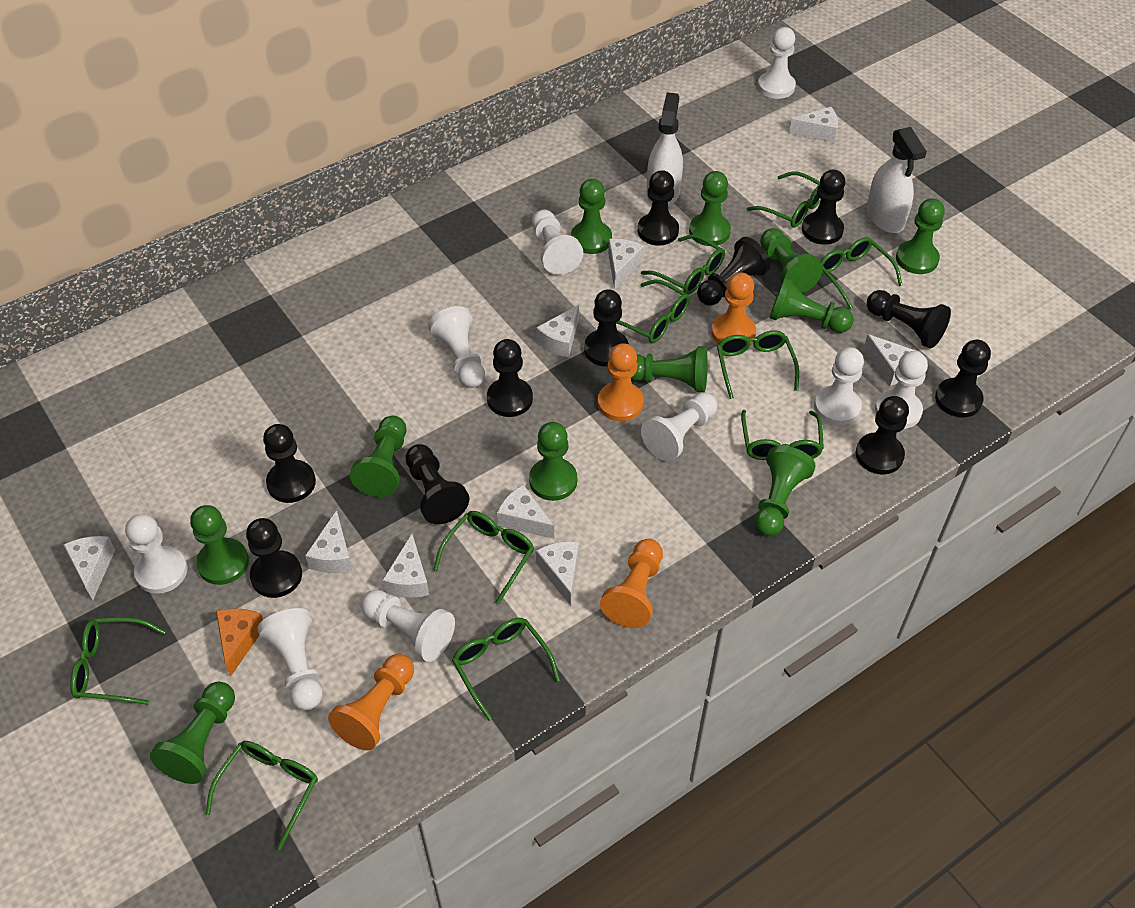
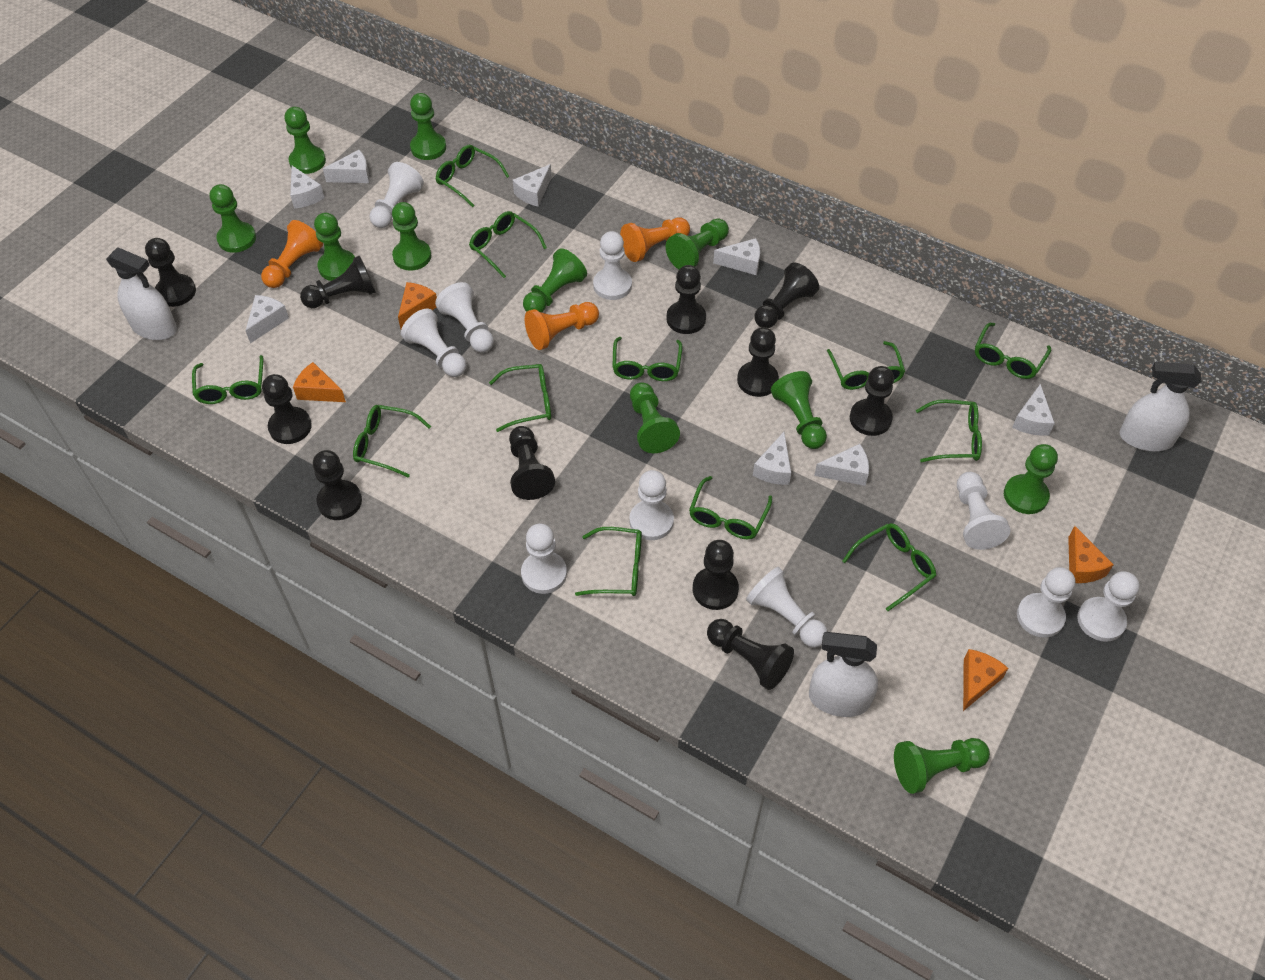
green glasses: [70,618,166,705] [205,741,318,850] [433,511,534,604] [452,618,560,721] [616,279,690,343] [641,234,725,295] [717,330,799,399] [741,410,824,460] [747,172,821,228] [820,237,902,310] = 10 -> [192,355,263,404] [353,405,431,478] [435,145,509,207] [469,211,547,278] [489,364,551,432] [575,527,642,596] [612,337,682,381] [689,476,772,539] [827,341,905,390] [842,523,936,611] [916,400,982,462] [975,323,1051,379] = 12
orange cheese: [216,608,263,677] = 1 -> [293,362,346,402] [398,282,437,329] [963,649,1008,711] [1068,526,1114,583] = 4
orange pawn: [328,654,414,751] [598,343,644,421] [600,539,663,628] [711,272,756,344] = 4 -> [261,220,323,288] [525,302,599,350] [620,217,690,262] = 3
white cheese: [63,536,115,600] [305,510,353,573] [382,534,429,598] [497,485,554,539] [536,305,579,357] [536,541,579,606] [608,239,644,289] [789,107,838,143] [864,334,919,386] = 9 -> [245,295,289,343] [290,166,324,209] [323,150,370,183] [513,164,552,207] [713,238,760,275] [753,432,791,485] [814,444,869,486] [1012,384,1055,436] = 8
white pawn: [125,514,188,594] [257,608,323,710] [361,590,455,662] [428,306,485,388] [532,210,583,275] [641,392,717,461] [758,27,796,99] [814,347,864,425] [875,351,928,429] = 9 -> [369,162,424,228] [401,309,466,377] [435,282,494,353] [521,524,567,594] [593,231,632,300] [629,470,674,540] [746,567,828,648] [957,472,1010,550] [1017,567,1075,638] [1077,571,1140,642] = 10
white spray bottle: [647,92,683,207] [867,127,927,233] = 2 -> [106,247,177,340] [809,632,878,717] [1119,362,1201,451] = 3

